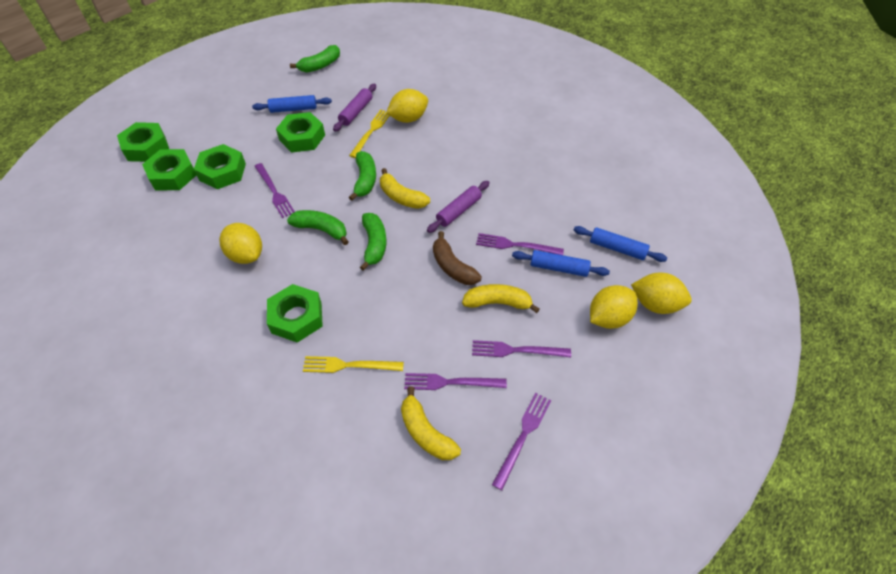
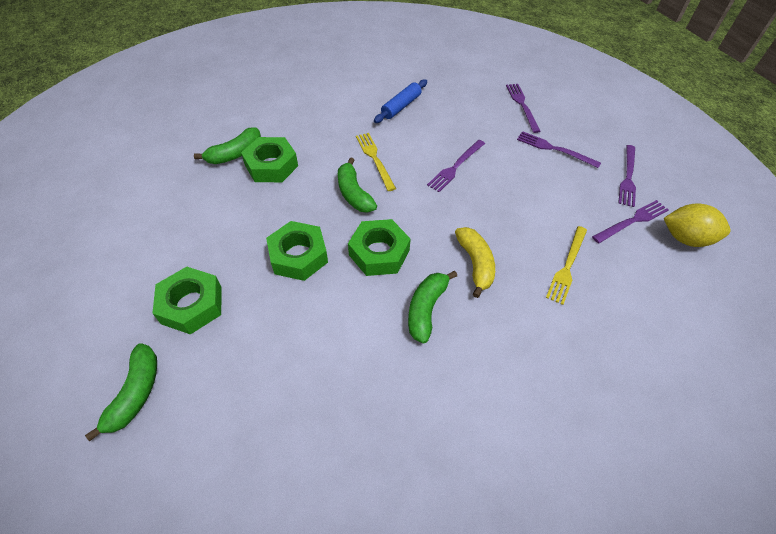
blue rolling pin: [252,95,332,113] [512,250,610,277] [574,226,667,262] = 3 -> [374,79,427,123] = 1
brown banana: [433,231,482,285] = 1 -> none = 0
green nut: [117,122,169,162] [142,149,196,191] [194,144,246,189] [267,284,323,343] [276,112,325,153] = 5 -> [152,267,222,335] [241,137,298,182] [266,221,328,281] [348,219,411,276] = 4
purple rolling pin: [333,84,376,132] [427,181,490,233] = 2 -> none = 0
yellow banana: [380,168,430,209] [401,387,461,460] [462,284,540,313] = 3 -> [455,227,495,298] = 1
yellow lemon: [219,223,262,264] [386,89,428,123] [590,285,638,329] [631,272,692,314] = 4 -> [664,204,730,247] = 1

